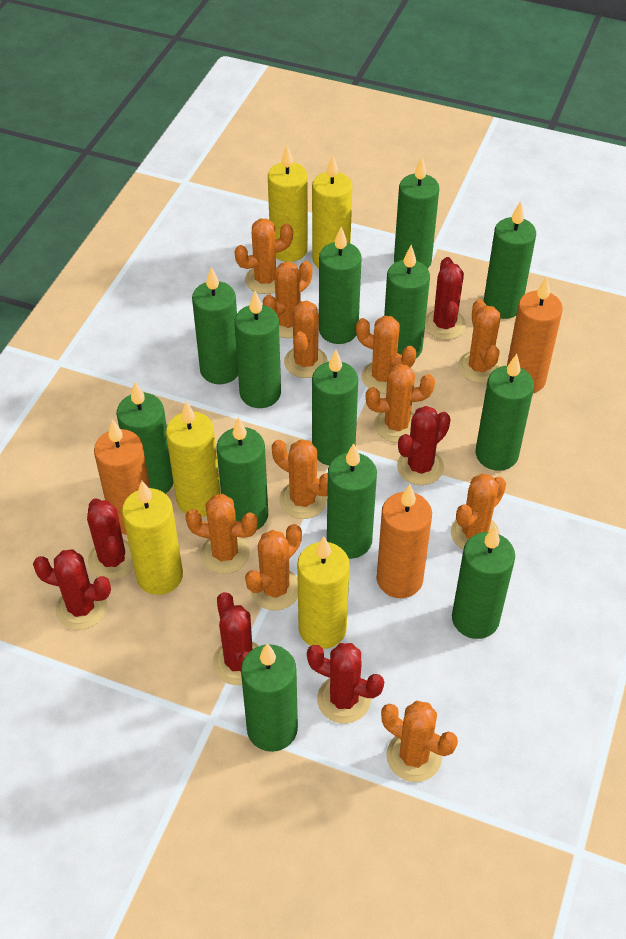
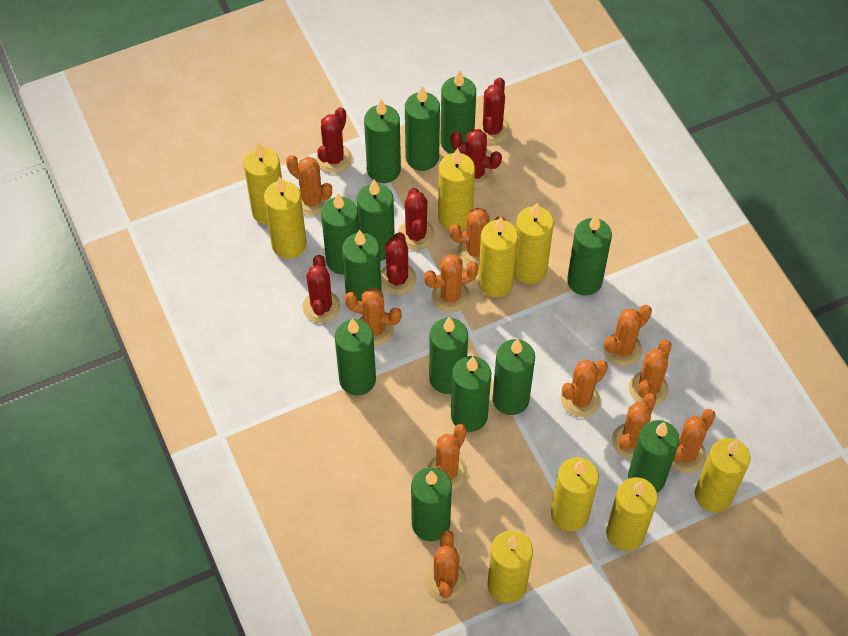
orange candle: [94,419,150,535] [377,484,432,598] [507,277,563,393] = 3 -> none = 0
yellow candle: [122,481,183,595] [166,401,221,517] [268,146,308,262] [297,537,350,649] [312,155,352,268] = 5 -> [243,142,282,225] [264,176,307,259] [438,148,475,230] [478,217,518,297] [487,530,533,603] [514,203,554,284] [551,457,599,531] [606,477,658,551] [695,438,750,512] = 9

